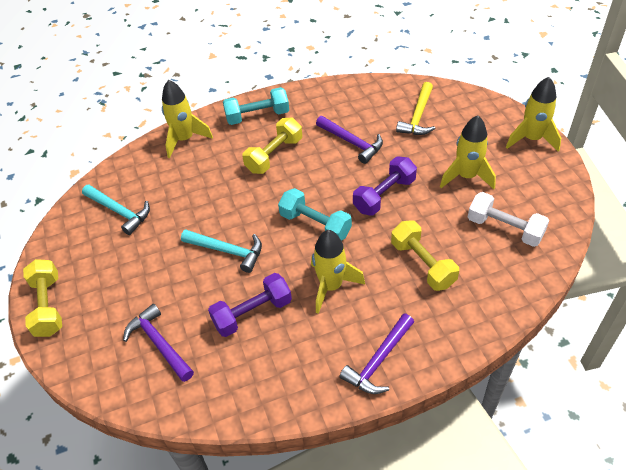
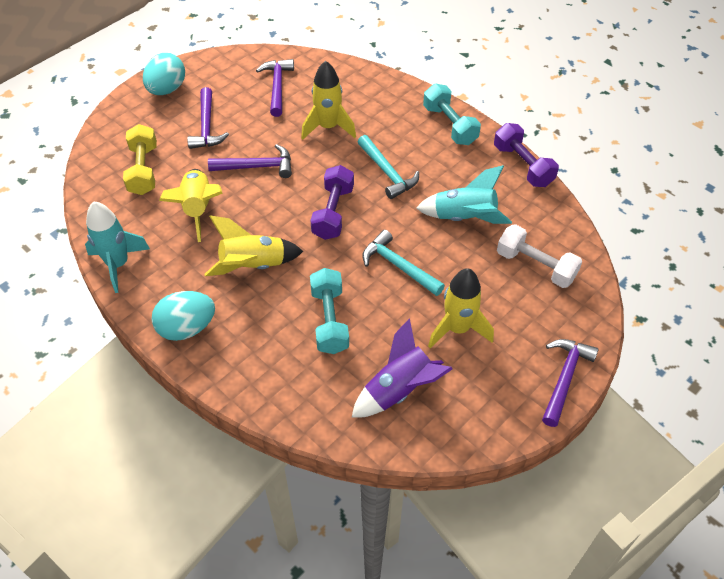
purple hammer: [123,304,194,382] [316,116,383,164] [339,313,414,394] = 3 -> [187,87,229,149] [208,144,292,178] [256,59,294,117] [542,339,599,427] = 4
purple rocket: none = 0 -> [352,318,453,418] = 1
turquoise egg: none = 0 -> [143,53,185,95] [152,291,215,341] = 2
turquoise rocket: none = 0 -> [85,201,150,293] [416,165,512,224] = 2
yellow dumbbell: [23,259,62,337] [242,118,302,174] [391,220,459,291] = 3 -> [123,124,157,195] = 1
yellow hammer: [396,82,435,135] = 1 -> none = 0

